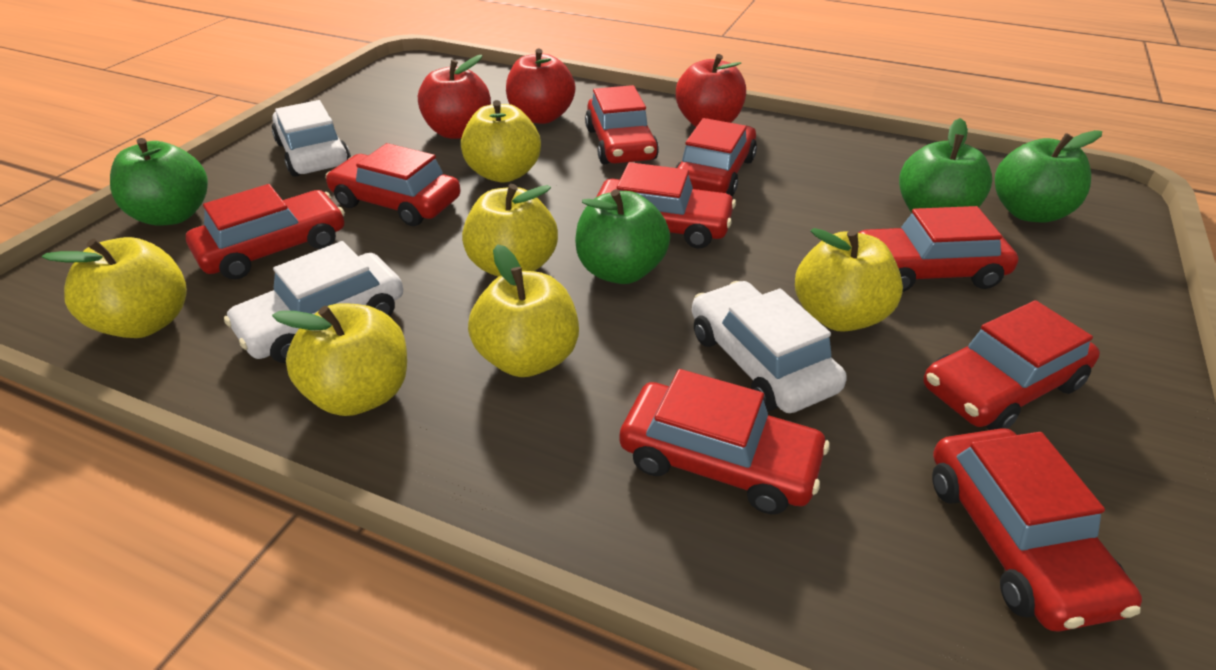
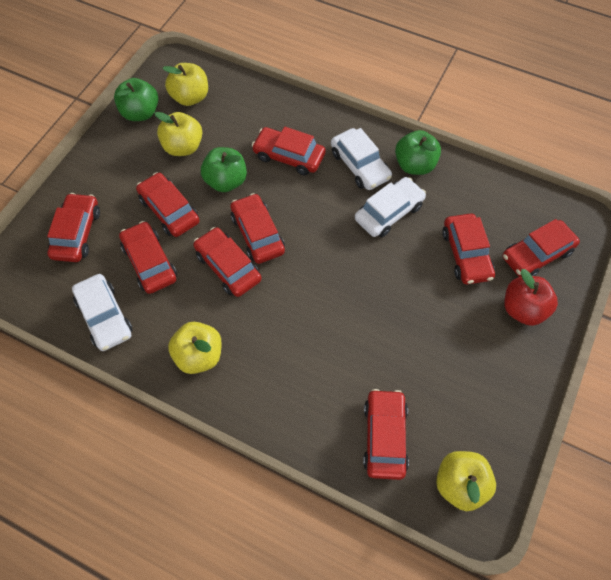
green apple: [110,138,208,226] [575,189,670,284] [899,118,992,213] [995,130,1102,223] = 4 -> [114,78,158,121] [201,147,247,192] [395,130,441,175] = 3
red apple: [418,55,491,139] [506,49,575,124] [676,54,746,127] = 3 -> [504,269,558,326] = 1
yellow apple: [42,237,187,338] [272,303,407,416] [461,100,541,183] [462,184,558,277] [468,244,579,377] [795,228,903,332] = 6 -> [154,112,202,156] [162,63,208,106] [168,322,222,374] [436,451,496,511] = 4

